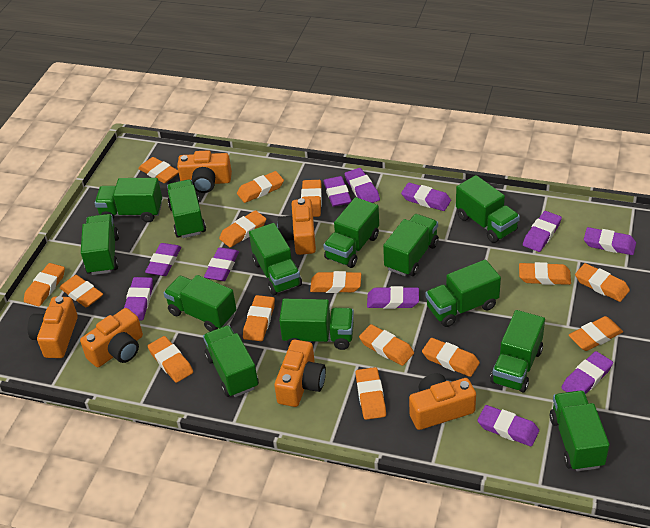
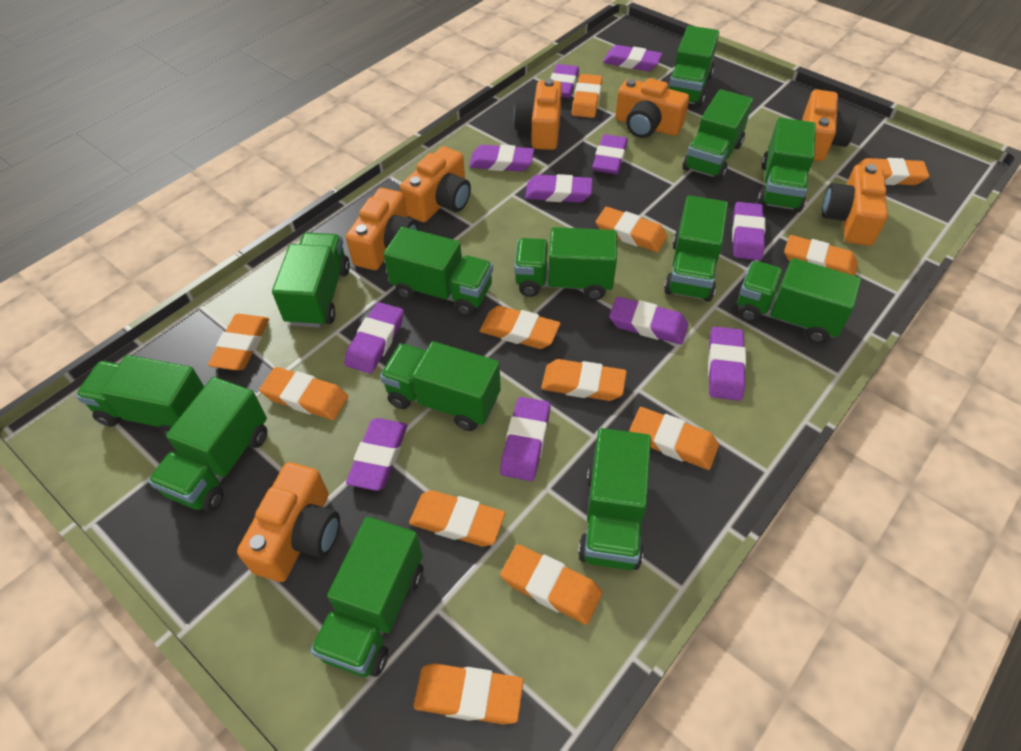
orange camera: [28,296,78,358] [80,308,143,368] [177,150,232,193] [274,339,326,407] [277,198,316,255] [409,373,476,430] = 6 -> [237,462,340,582] [346,188,418,270] [400,146,471,222] [514,79,562,150] [615,78,689,138] [802,89,857,161] [822,164,888,246] = 7
orange eraser: [24,263,65,306] [59,275,103,307] [138,157,178,183] [148,336,193,383] [219,210,266,247] [237,171,284,203] [243,295,275,341] [301,180,322,217] [310,271,361,293] [355,367,386,420] [359,324,414,366] [422,338,480,377] [519,262,571,285] [569,316,623,351] [575,263,630,302] = 15 -> [208,314,269,370] [259,367,348,420] [409,490,505,547] [413,663,524,725] [480,306,560,349] [500,544,602,625] [541,359,627,401] [572,74,603,118] [596,207,667,252] [629,407,719,470] [784,235,858,276] [854,158,929,185] = 12

